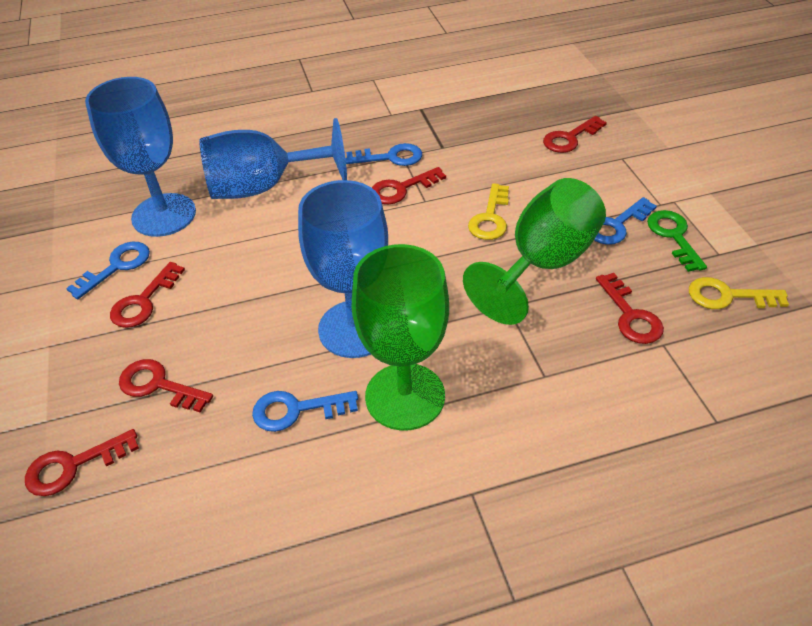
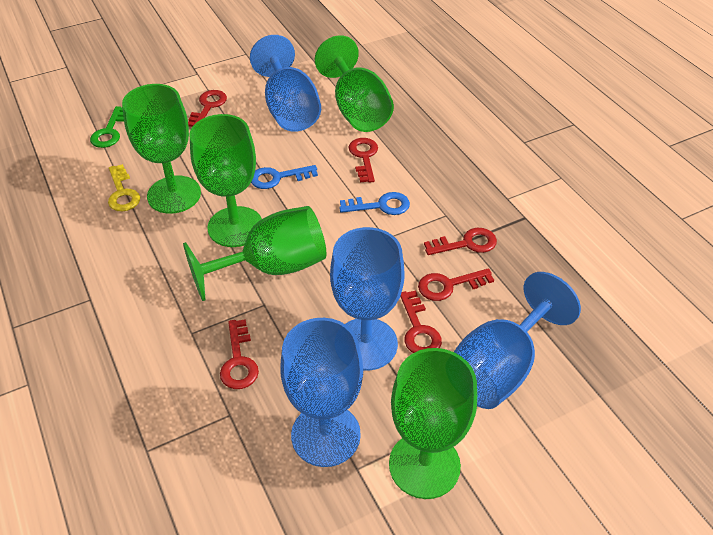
blue goblet: [85,77,196,237] [199,118,347,199] [298,180,388,358] = 3 -> [250,35,321,132] [280,318,363,467] [330,227,405,371] [454,272,581,409] = 4
blue key: [66,242,150,299] [252,391,358,432] [345,143,422,166] [594,197,657,245] = 4 -> [251,165,318,189] [339,192,410,215] = 2
green goblet: [352,244,449,431] [463,178,606,325] = 2 -> [122,84,201,214] [183,206,327,301] [189,114,262,247] [315,35,394,132] [389,348,477,499] = 5
yellow key: [468,183,509,240] [689,277,789,309] = 2 -> [108,164,140,211] = 1

